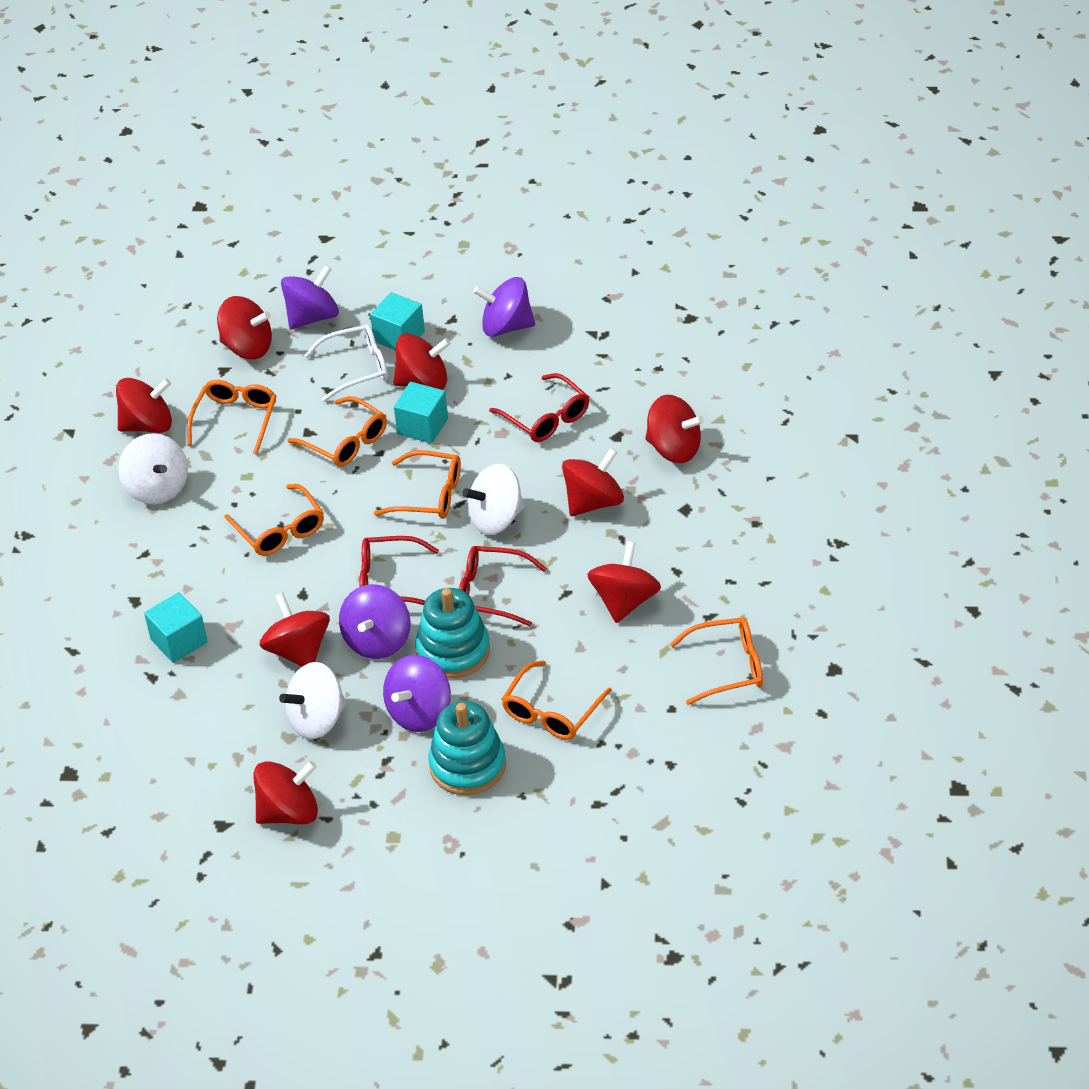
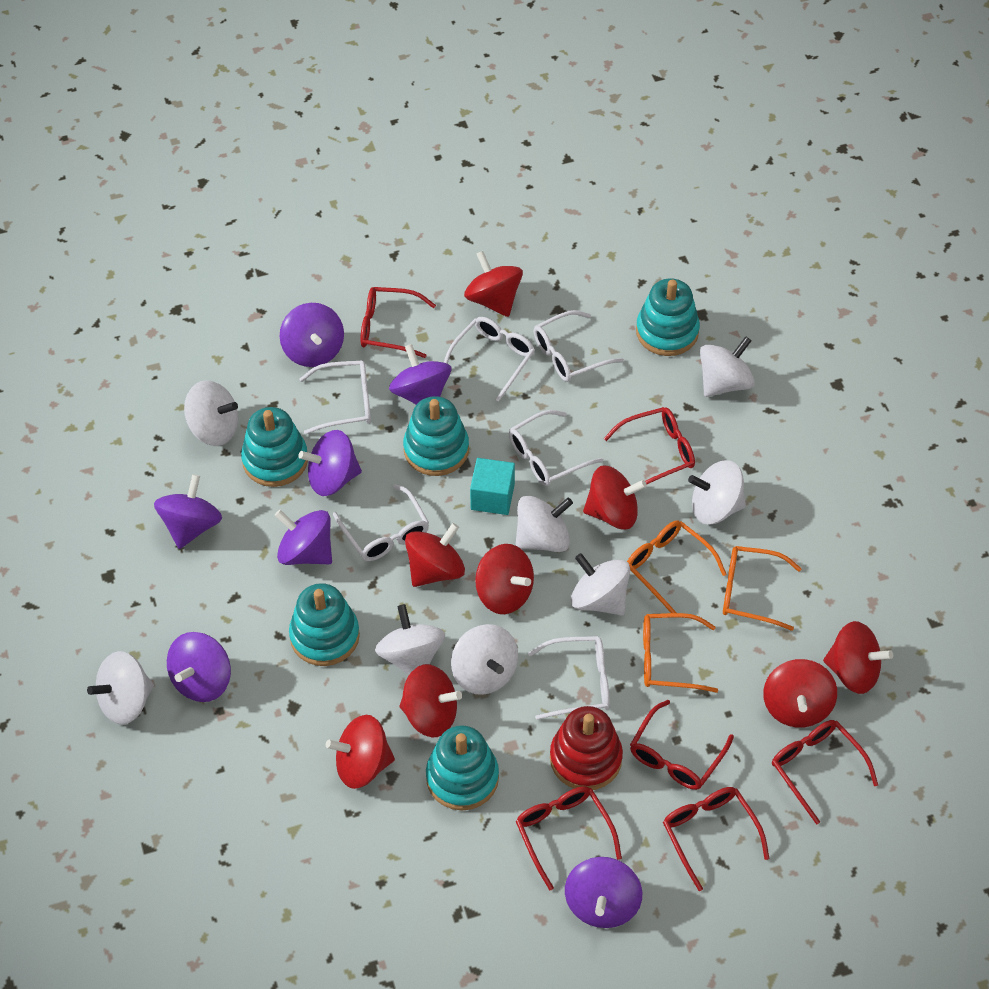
orange glasses: [187,380,276,455] [224,484,324,556] [287,396,387,467] [374,450,461,519] [501,660,612,740] [670,617,763,705] = 6 -> [627,520,727,613] [643,613,718,693] [723,546,802,631] = 3
purple spinning top: [281,265,339,329] [339,584,411,659] [383,655,451,732] [473,277,535,337] = 4 -> [154,474,222,549] [167,632,231,702] [275,510,332,565] [279,303,344,367] [299,430,362,496] [389,344,451,405] [565,857,642,928] = 7
red glasses: [359,536,439,605] [459,546,547,627] [489,373,589,442] = 3 -> [361,287,436,358] [516,786,622,890] [604,407,695,484] [630,700,734,790] [663,787,770,891] [772,720,878,825] = 6
red stacking toy: none = 0 -> [550,706,623,790] = 1
turquoise cube: [144,592,208,663] [370,292,425,350] [394,382,448,443] = 3 -> [470,458,515,515] = 1
turquoise stacking toy: [415,588,490,679] [428,701,506,795] = 2 -> [241,407,308,487] [289,583,360,666] [403,396,469,476] [426,725,499,810] [636,278,700,356] = 5
white glasses: [304,324,388,402] = 1 -> [300,361,371,434] [333,484,429,561] [444,317,535,402] [509,410,603,486] [528,636,610,720] [534,310,624,382] = 6
white spinning top: [118,433,188,504] [279,662,346,740] [462,464,525,535] = 3 -> [87,651,154,725] [184,380,238,446] [375,604,445,675] [451,624,518,695] [515,495,573,552] [571,553,630,616] [688,460,746,524] [700,336,755,397] = 8

